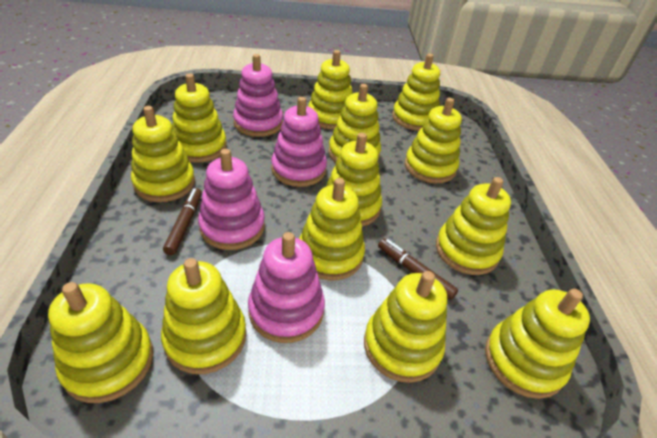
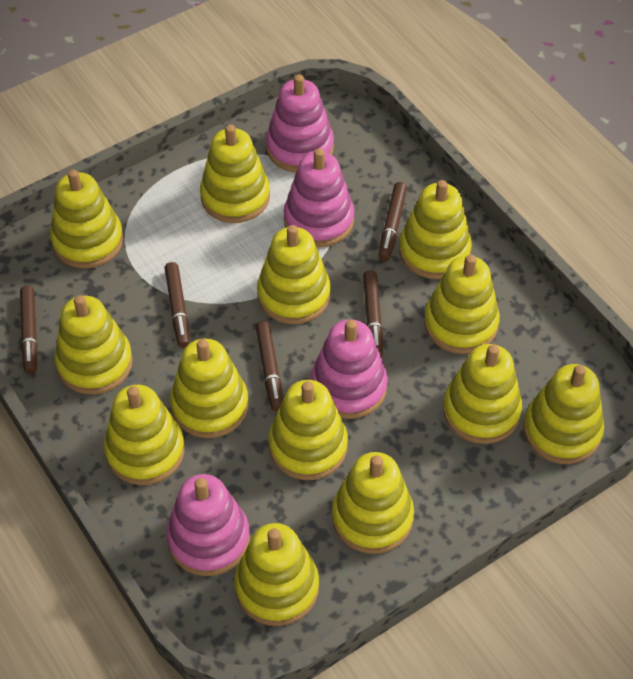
brown marker: [163,188,202,255] [378,239,458,300] = 2 -> [20,286,38,374] [165,262,190,348] [255,321,283,412] [363,270,383,356] [379,182,407,261] = 5

